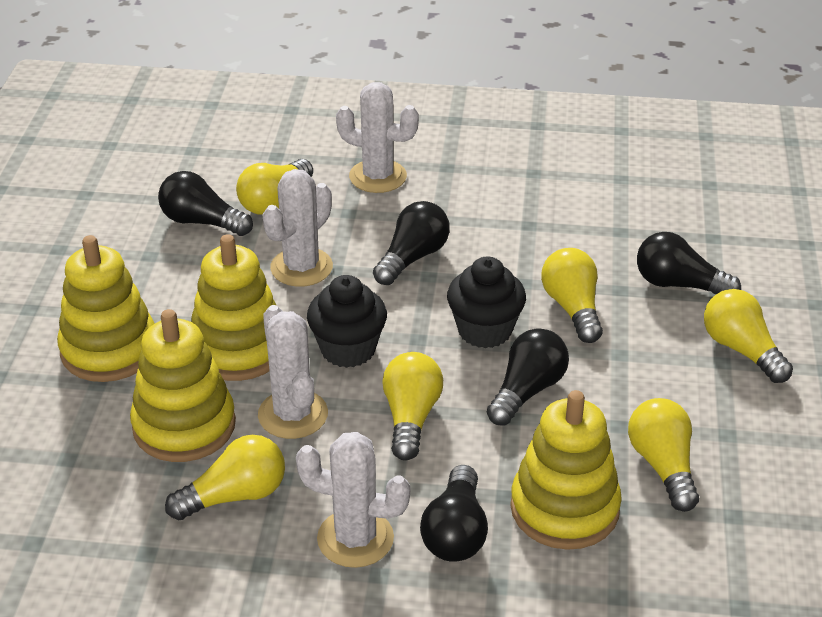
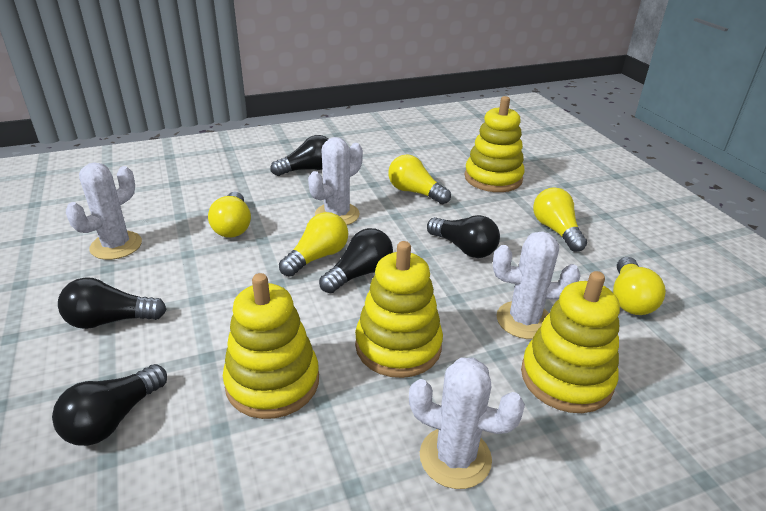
black cupcake: [307,275,387,368] [447,256,526,348] = 2 -> none = 0
yellow light bulb: [165,435,285,520] [236,159,313,215] [382,352,443,461] [541,248,603,343] [628,398,699,512] [704,289,793,383] = 6 -> [208,191,251,238] [279,212,348,277] [389,154,451,204] [533,187,587,252] [613,257,666,315] = 5

